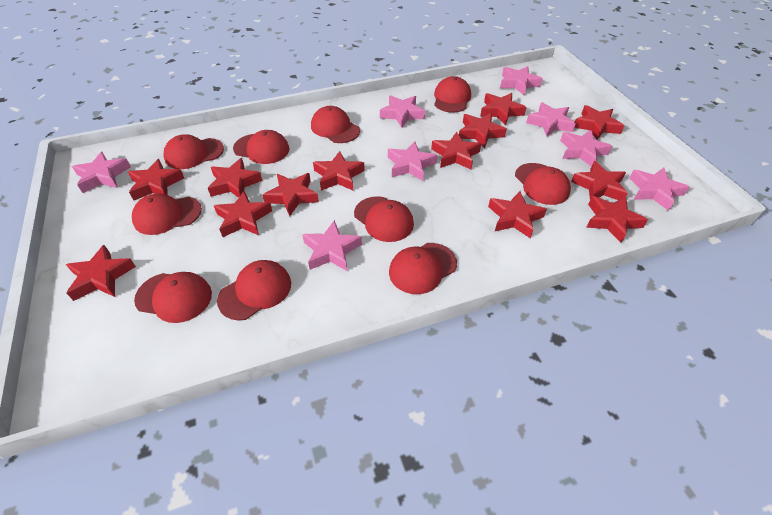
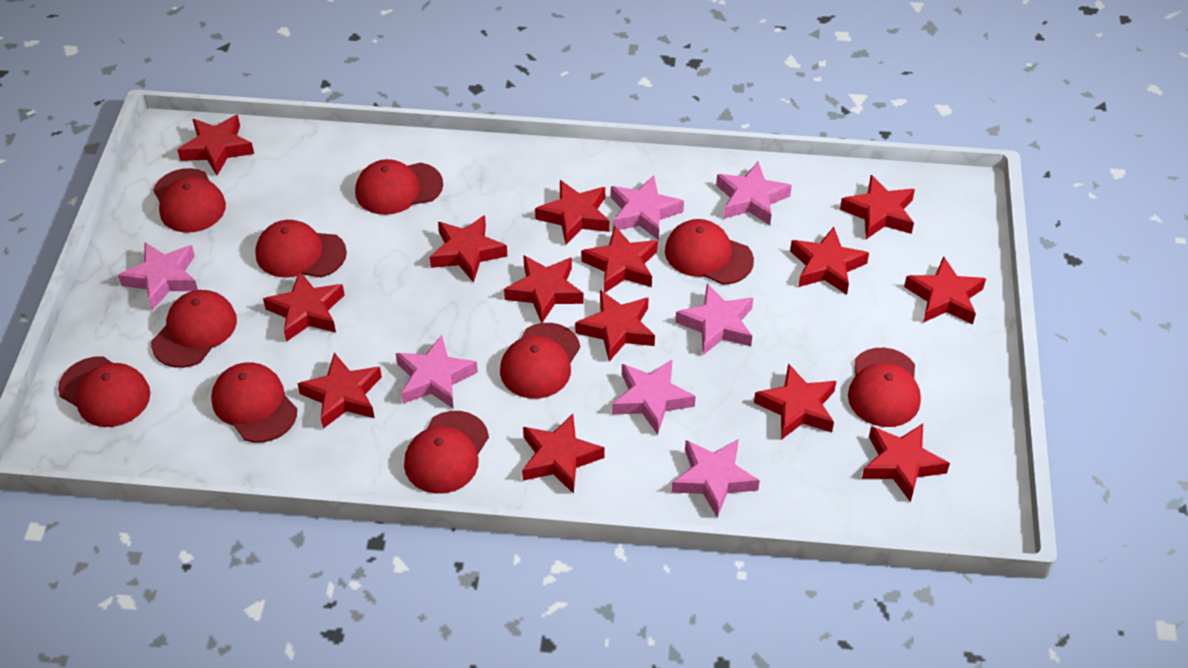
pink star: [72,152,131,193] [302,220,362,271] [380,95,425,128] [388,142,437,181] [500,66,543,95] [526,102,576,137] [560,130,612,167] [629,168,689,211] = 8 -> [118,243,198,310] [396,335,478,409] [611,175,684,240] [612,360,696,435] [672,439,760,518] [675,284,753,355] [716,162,792,225] = 7
red star: [66,245,136,301] [128,159,184,200] [208,158,262,198] [214,191,272,237] [262,173,319,216] [313,151,365,191] [431,132,481,169] [459,113,507,148] [480,93,527,125] [488,191,547,238] [571,161,628,200] [574,105,624,140] [586,196,648,243] = 13 -> [177,115,254,175] [263,271,344,342] [297,353,382,429] [430,215,507,283] [504,255,584,323] [522,414,605,494] [535,180,610,245] [575,290,655,362] [581,226,658,293] [754,363,836,440] [790,227,869,295] [840,175,915,239] [862,424,950,502] [904,256,986,324] = 14

